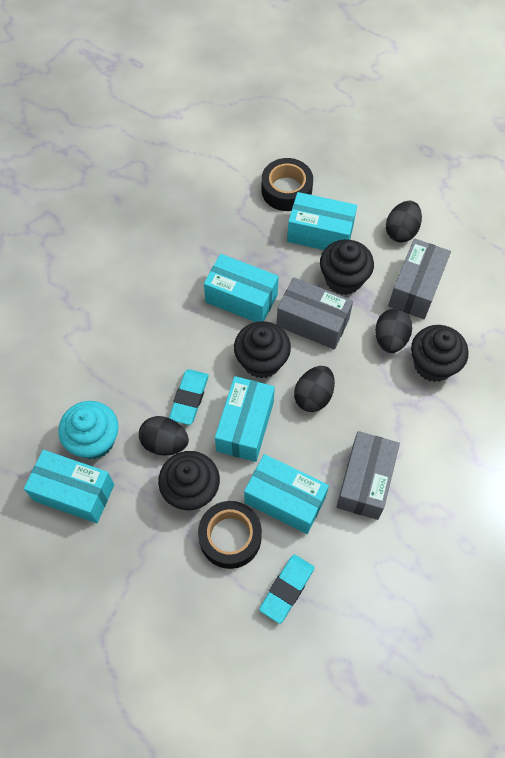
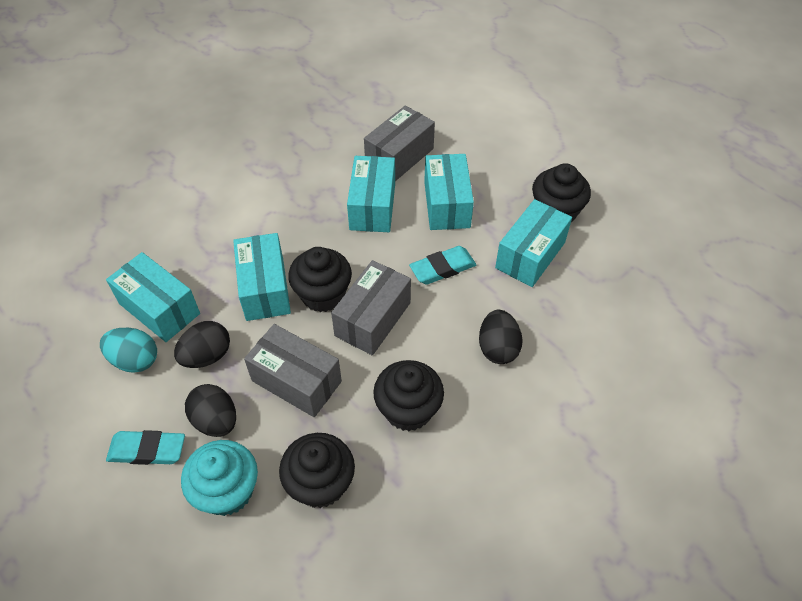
black egg: [139,416,189,456] [294,366,335,412] [375,308,412,353] [386,200,422,242] = 4 -> [174,321,230,368] [185,384,236,437] [479,310,523,364] = 3
black tape: [198,501,262,569] [261,158,313,211] = 2 -> none = 0
turquoise egg: none = 0 -> [100,328,157,373] = 1

